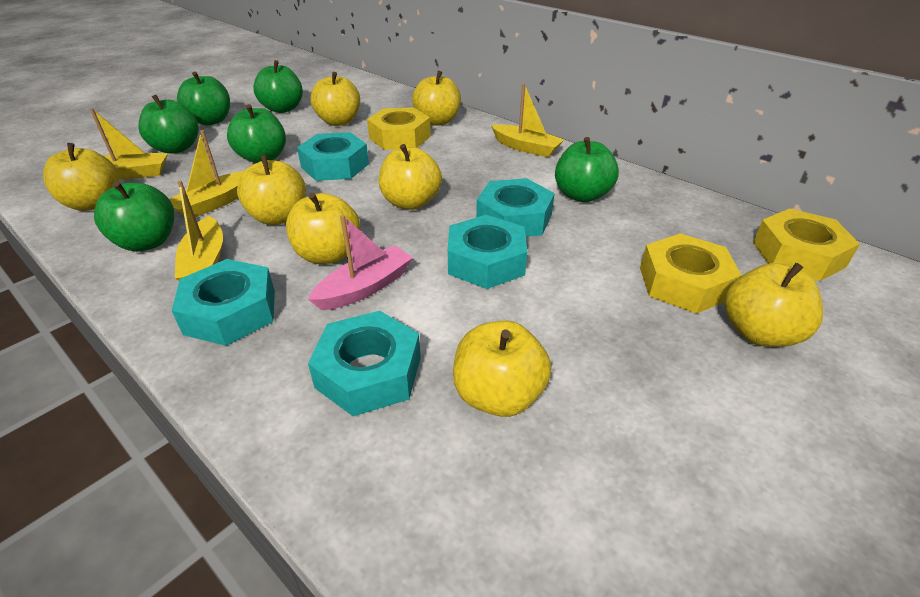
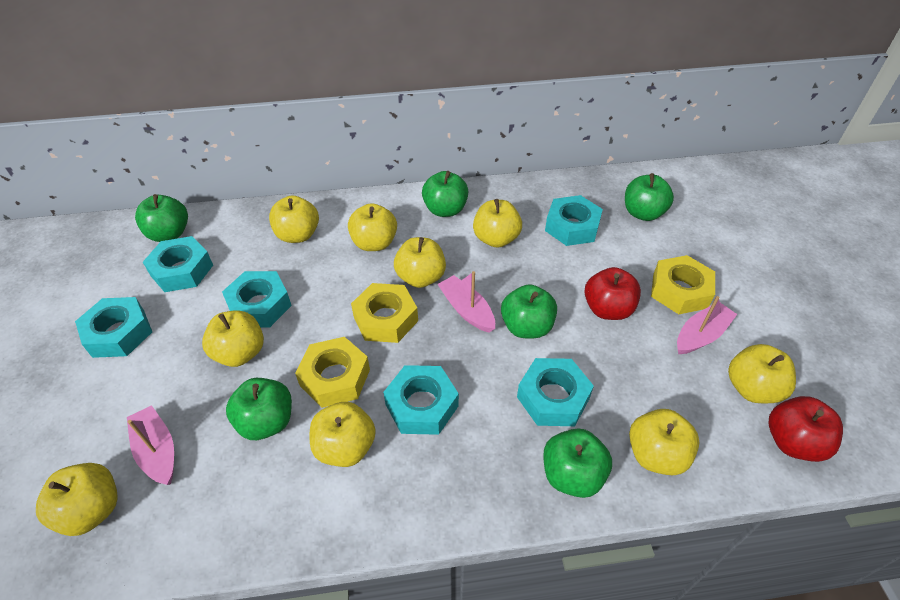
pink boat: [308,215,413,310] = 1 -> [127,405,174,485] [437,271,495,332] [677,296,737,354] = 3
red apple: none = 0 -> [584,267,641,320] [769,396,843,462] = 2
turquoise nut: [172,259,275,346] [297,132,369,181] [308,311,421,416] [448,215,527,289] [476,178,555,237] = 5 -> [75,297,152,358] [143,236,213,292] [222,271,292,327] [383,365,459,435] [517,358,594,426] [545,195,603,246] = 6
yellow apple: [43,143,119,211] [237,155,306,225] [286,193,360,264] [310,72,360,126] [379,144,442,210] [412,71,461,126] [453,321,552,417] [724,263,823,347] = 8 -> [36,463,118,536] [202,310,264,367] [269,196,319,243] [310,402,376,467] [348,203,397,251] [394,237,446,288] [473,199,522,248] [629,409,700,475] [728,344,796,403] = 9
yellow boat: [90,108,168,179] [169,130,244,217] [175,181,223,280] [491,83,564,157] = 4 -> none = 0

